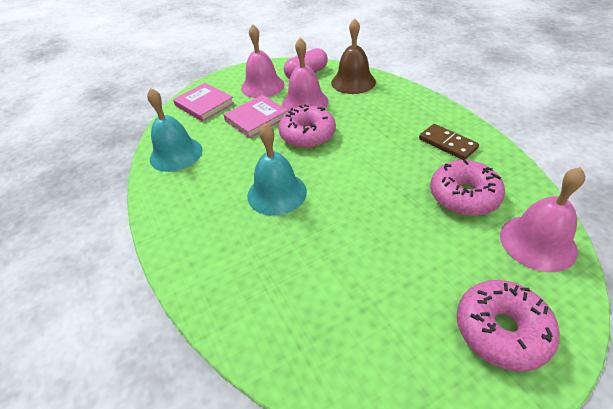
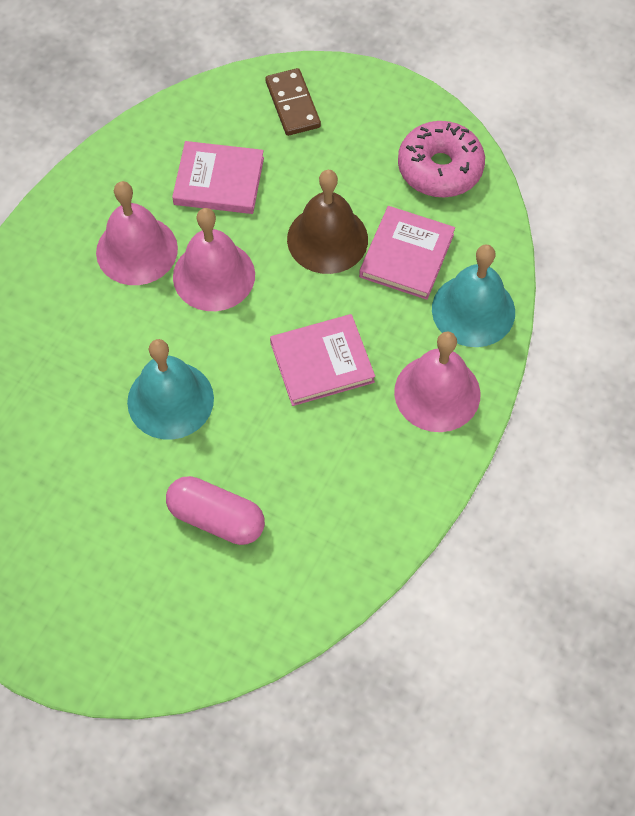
pink book: [173,83,234,122] [223,95,288,138] = 2 -> [172,141,264,214] [270,314,375,406] [359,206,455,300] = 3
pink donut: [278,105,336,148] [430,160,505,216] [457,280,560,372] = 3 -> [398,121,485,197] = 1

